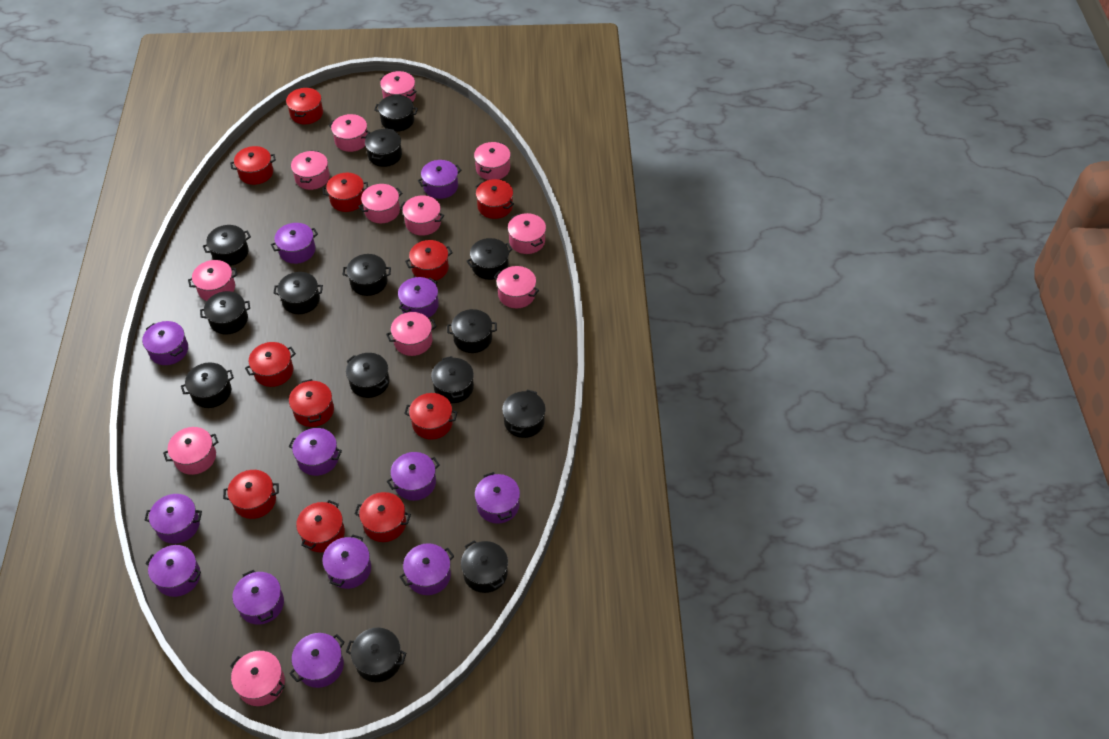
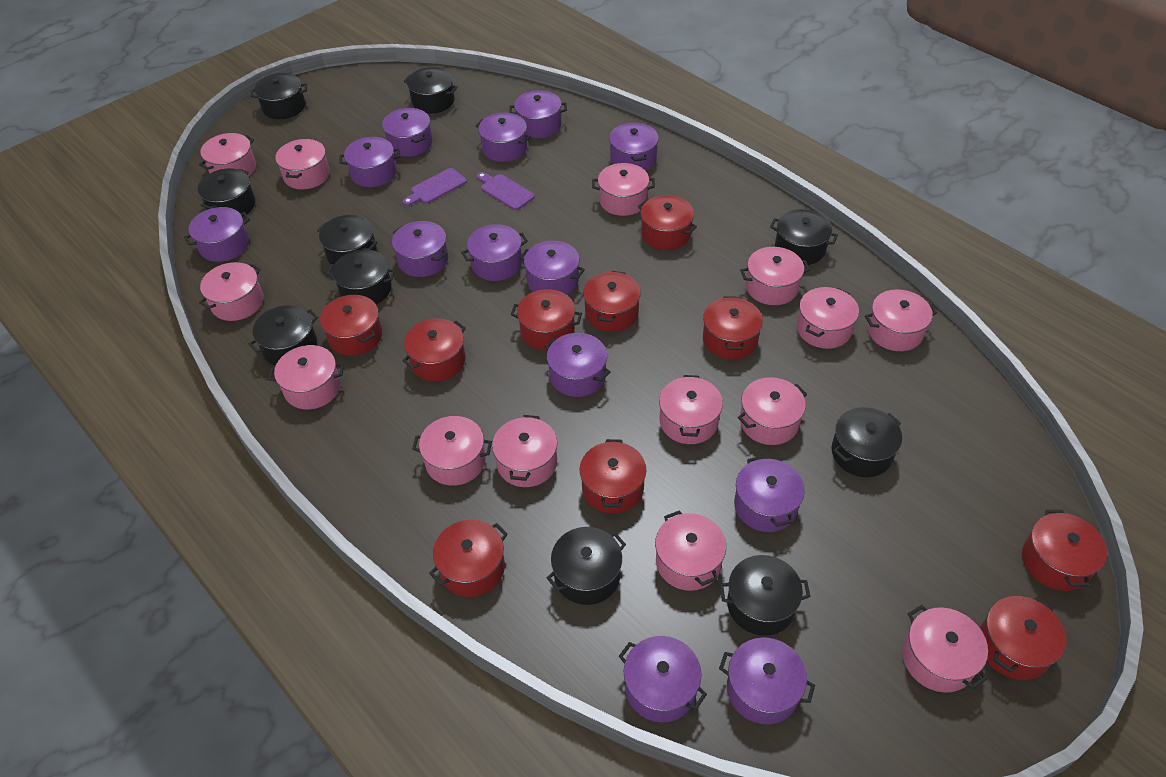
black pot: [181,362,234,408] [200,291,250,335] [203,225,251,266] [273,272,323,314] [342,254,391,296] [346,353,389,398] [346,628,406,682] [365,128,402,167] [374,95,418,132] [431,356,474,403] [447,309,497,353] [461,540,508,593] [467,238,512,280] [502,390,546,438] = 14 -> [198,168,255,217] [249,305,318,366] [250,73,307,119] [317,215,378,264] [327,249,395,304] [404,67,458,113] [547,527,626,605] [720,555,810,636] [770,209,838,265] [831,407,902,477] = 10
pink pot: [163,427,218,475] [188,260,237,301] [230,651,285,706] [291,150,330,190] [329,114,371,152] [358,184,402,223] [380,71,417,102] [386,312,437,356] [400,195,444,236] [474,142,511,180] [494,266,539,308] [508,213,546,254] = 12 -> [199,133,256,177] [199,262,264,321] [268,345,344,409] [275,139,330,189] [412,416,492,486] [492,415,557,487] [592,163,655,216] [655,510,726,591] [659,375,723,444] [738,377,807,445] [740,247,810,305] [797,287,859,349] [865,289,937,351] [902,605,988,692] = 14
purple cutting board: none = 0 -> [403,168,467,206] [477,172,535,210] = 2
red pot: [223,470,279,519] [230,146,276,185] [245,342,296,387] [286,87,323,124] [289,379,334,427] [296,500,345,552] [323,173,368,212] [355,492,411,542] [404,393,457,440] [405,240,453,281] [475,179,514,219] = 11 -> [320,295,382,356] [402,318,466,381] [429,520,508,597] [511,289,582,351] [580,439,646,514] [583,271,641,332] [638,195,697,250] [703,297,763,360] [980,596,1066,680] [1022,510,1107,591] = 10

